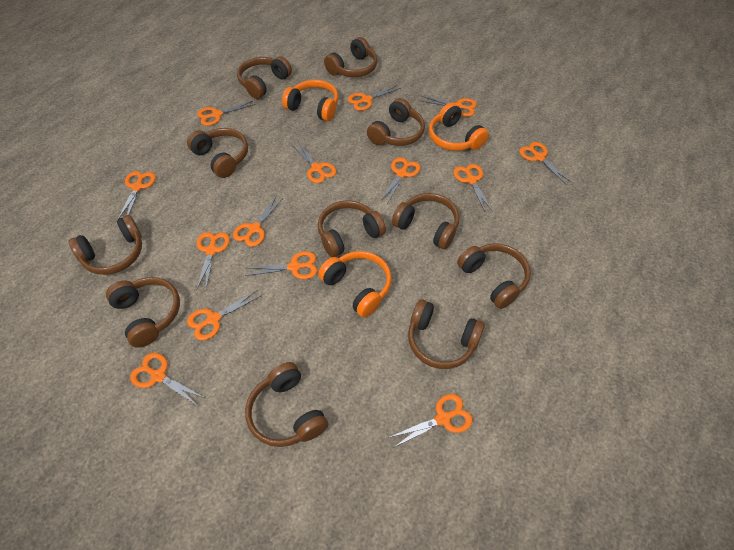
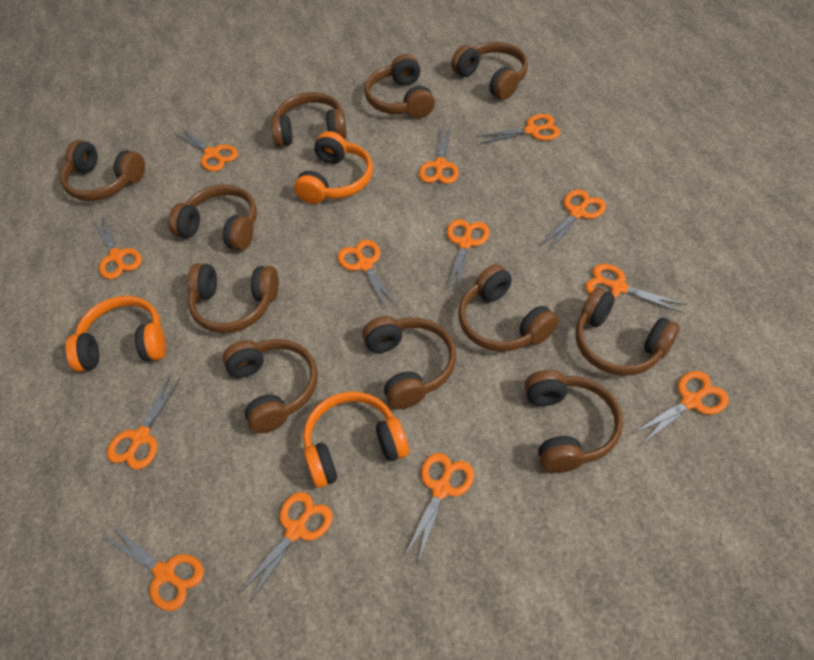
orange scissors: [118,171,156,219] [130,353,205,406] [187,290,262,341] [197,101,255,126] [197,232,230,289] [233,197,283,247] [245,251,317,279] [292,142,337,183] [348,85,401,111] [380,157,420,203] [388,394,473,448] [421,96,477,117] [453,164,492,211] [519,142,571,184] = 14 -> [94,217,142,279] [102,526,204,611] [107,376,181,470] [174,127,238,172] [238,492,333,603] [338,240,398,310] [404,453,474,563] [419,127,459,184] [447,219,490,289] [477,114,560,144] [539,189,606,252] [585,264,687,313] [632,371,729,445] = 13

